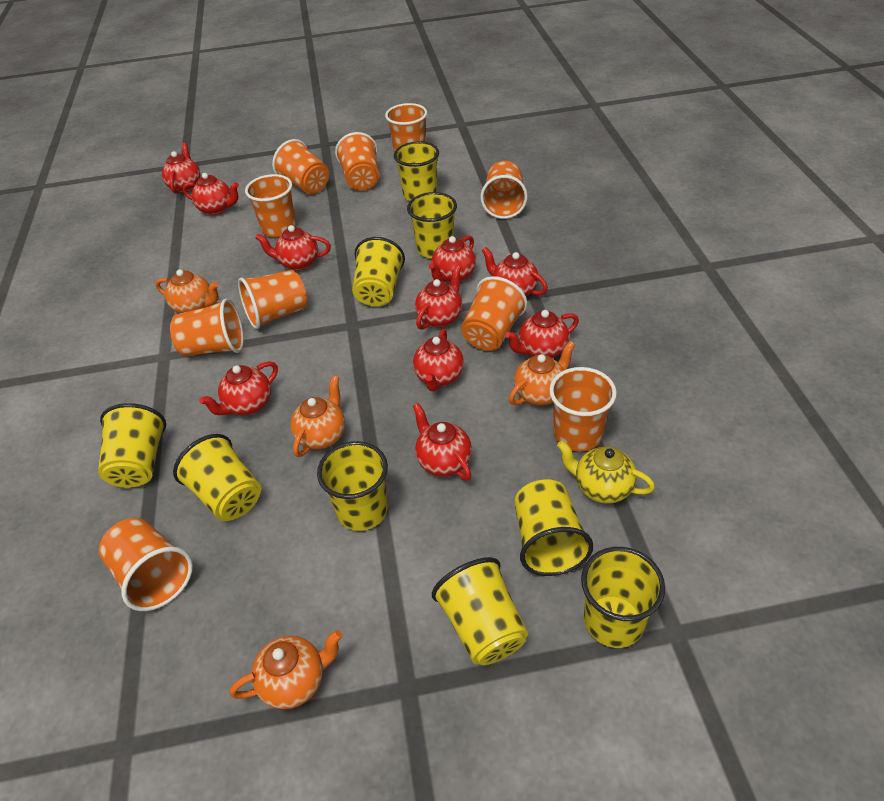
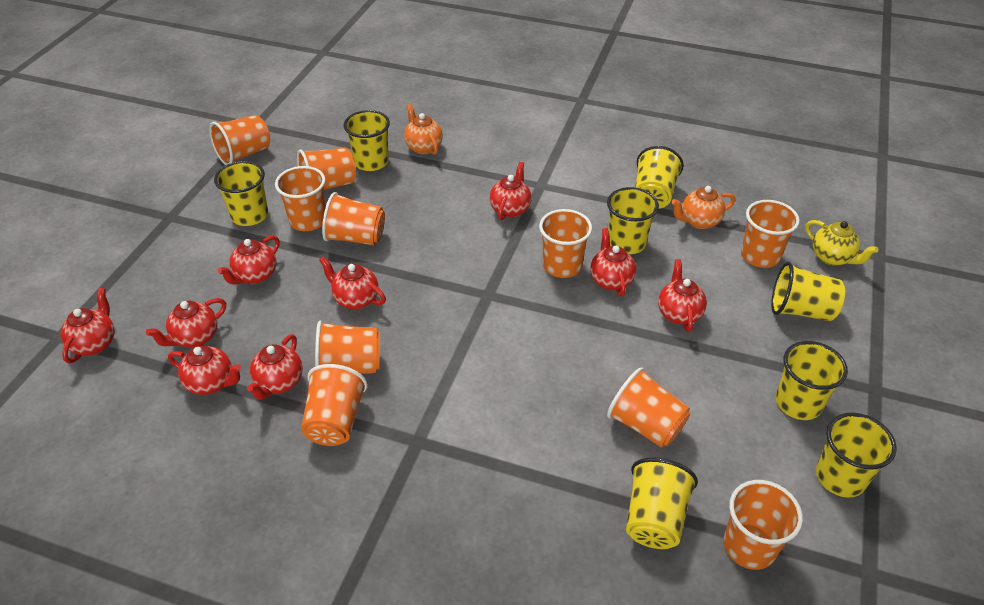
orange teapot: [155,269,219,313] [230,630,342,709] [290,376,345,457] [509,341,575,405] = 4 -> [404,104,443,155] [671,186,735,229] = 2
red teapot: [162,143,201,193] [183,173,239,215] [199,361,278,415] [255,225,331,270] [413,329,464,391] [413,403,472,480] [415,266,462,330] [429,235,476,283] [482,247,548,296] [505,310,579,358] = 10 -> [61,288,115,363] [146,298,226,348] [168,346,241,395] [218,235,279,285] [247,334,303,400] [319,256,386,309] [490,162,531,221] [590,228,636,296] [658,259,707,332] = 9
yellow cup: [98,403,166,488] [173,434,261,521] [317,441,388,531] [352,237,405,306] [394,141,439,201] [407,192,457,258] [432,557,528,665] [514,479,593,576] [581,547,665,648] = 9 -> [214,161,268,226] [344,110,390,171] [607,187,659,254] [626,458,698,549] [635,146,683,209] [771,262,845,321] [776,341,848,420] [816,413,897,498] = 8

